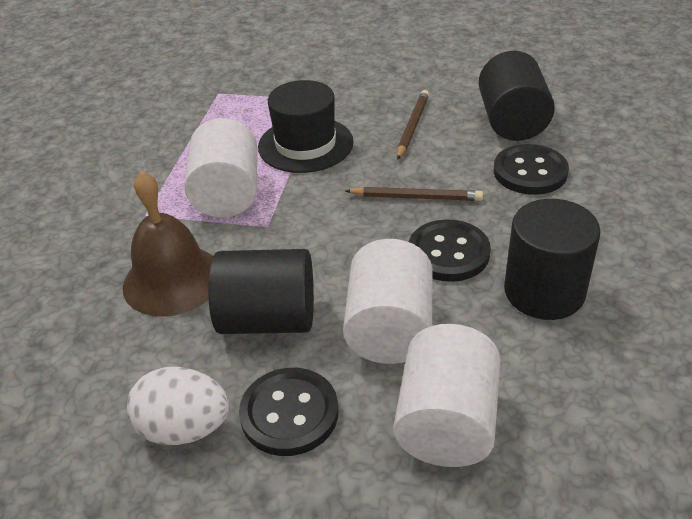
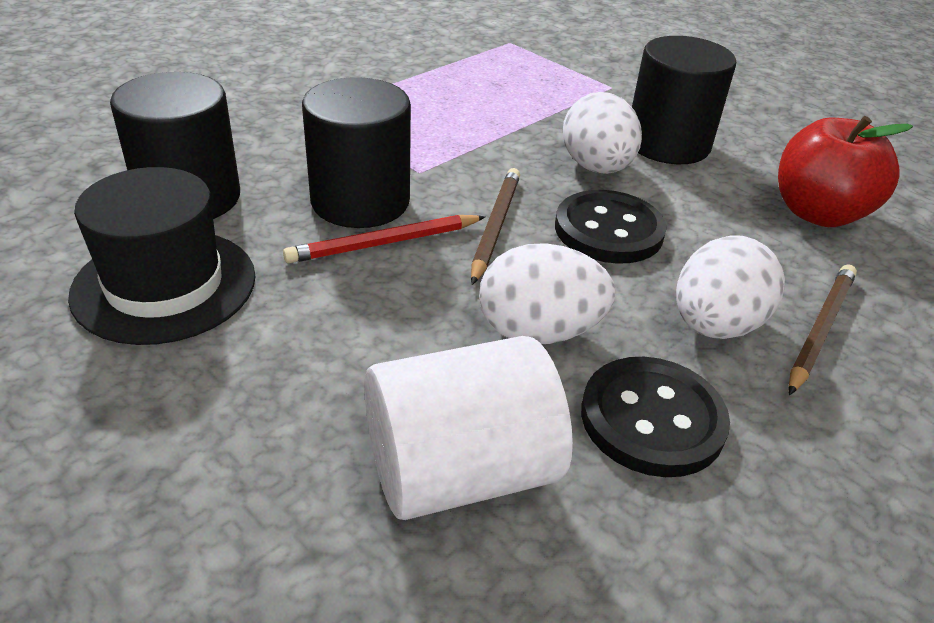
black button: [239,368,339,456] [409,219,490,282] [494,144,569,195] = 3 -> [555,190,667,264] [581,357,730,477] = 2
brown bell: [123,171,213,317] = 1 -> none = 0
red apple: none = 0 -> [778,116,913,227] = 1
red pencil: none = 0 -> [283,215,485,263] = 1
white cylinder: [184,118,258,218] [343,239,433,364] [394,324,501,467] = 3 -> [364,336,573,520] = 1
white egg: [127,367,230,445] = 1 -> [479,243,615,344] [563,92,642,174] [676,236,785,339] = 3

